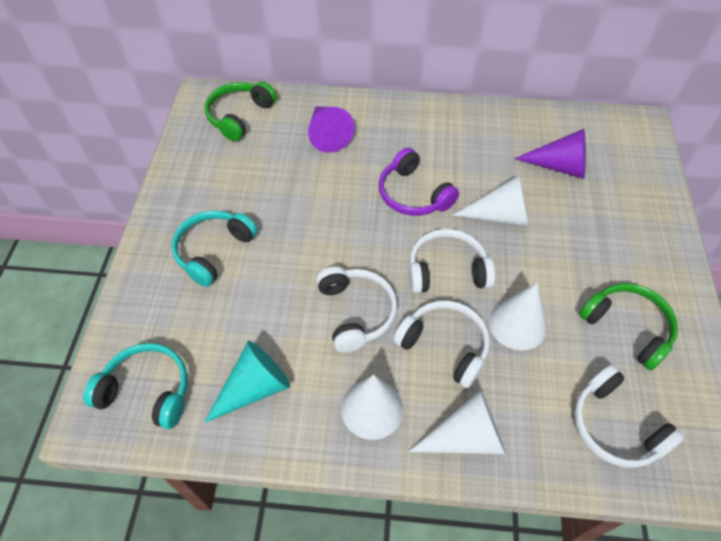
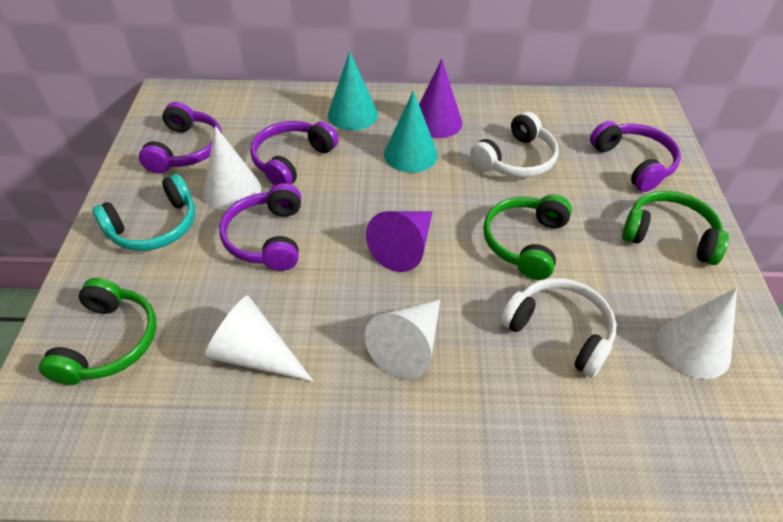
green headphones: [205,82,276,141] [579,283,678,370] = 2 -> [39,278,156,385] [483,194,572,280] [622,191,729,265] = 3
purple headphones: [379,148,459,216] = 1 -> [139,102,222,173] [219,183,301,271] [250,121,338,186] [590,121,681,192] = 4
turquoise cone: [204,341,290,423] = 1 -> [328,51,378,130] [384,90,438,173] = 2
turquoise headphones: [83,343,188,429] [171,210,258,287] = 2 -> [92,174,195,251] = 1
white headphones: [316,267,397,353] [394,301,490,388] [409,229,495,293] [574,365,684,468] = 4 -> [470,111,558,178] [500,278,616,377] = 2

